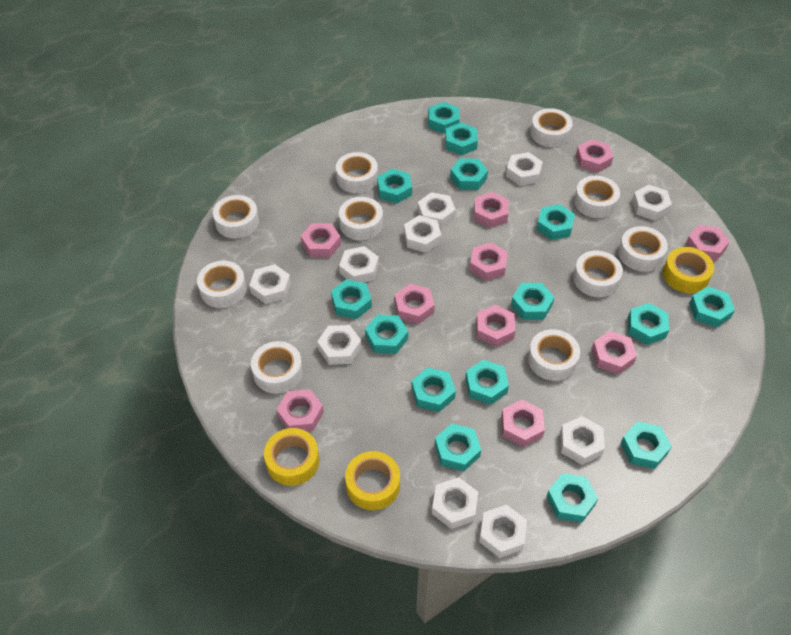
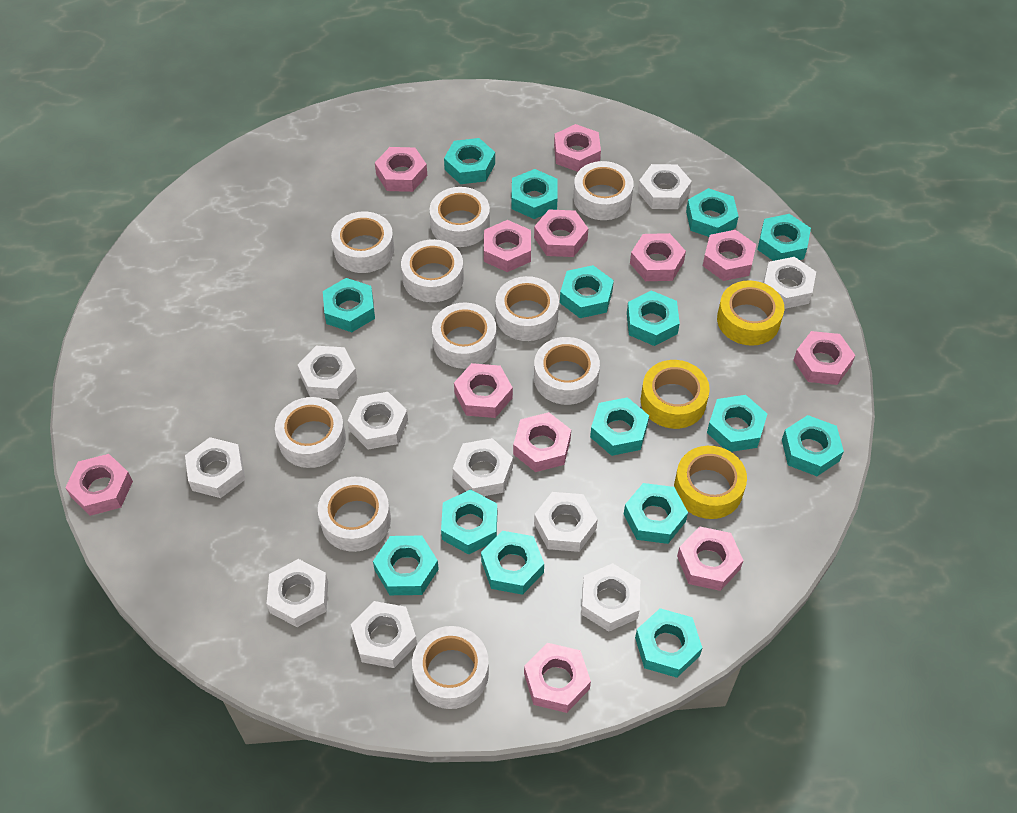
pink nut: [276,389,324,432] [301,223,341,257] [394,283,435,324] [469,242,508,281] [474,192,509,228] [476,305,516,347] [501,399,545,447] [576,139,613,173] [592,331,637,374] [686,225,730,261] = 10 -> [65,454,133,516] [375,147,427,192] [454,363,513,418] [484,220,531,272] [513,412,571,472] [524,643,591,713] [534,210,588,257] [554,124,601,172] [630,233,686,281] [677,526,744,591] [703,230,756,281] [793,331,855,385] = 12

